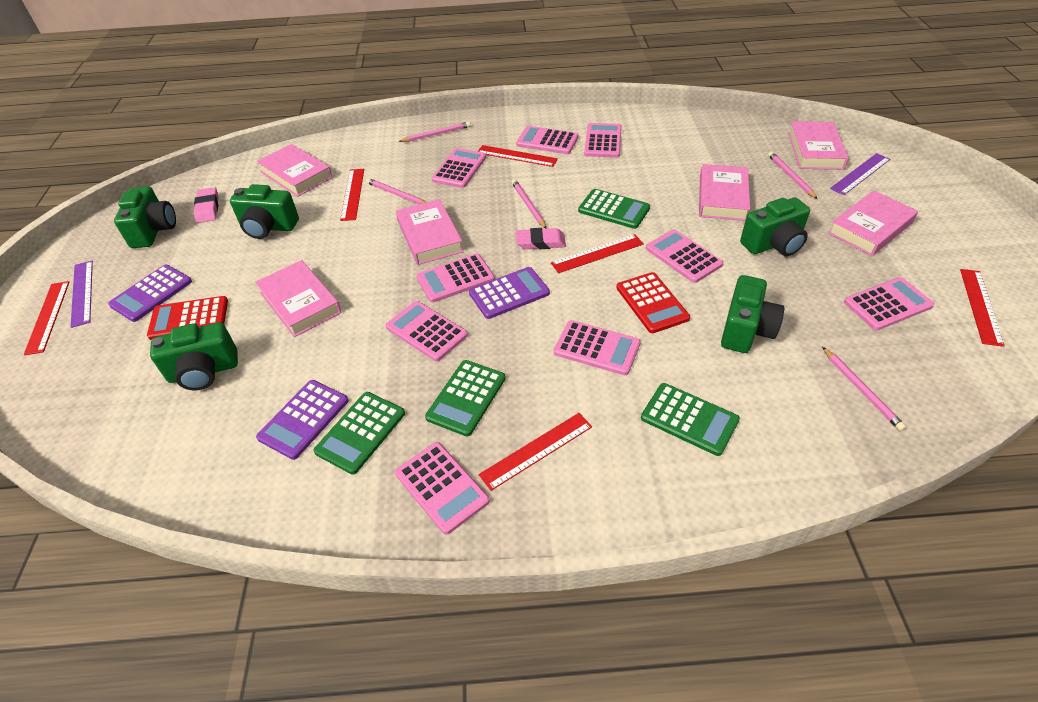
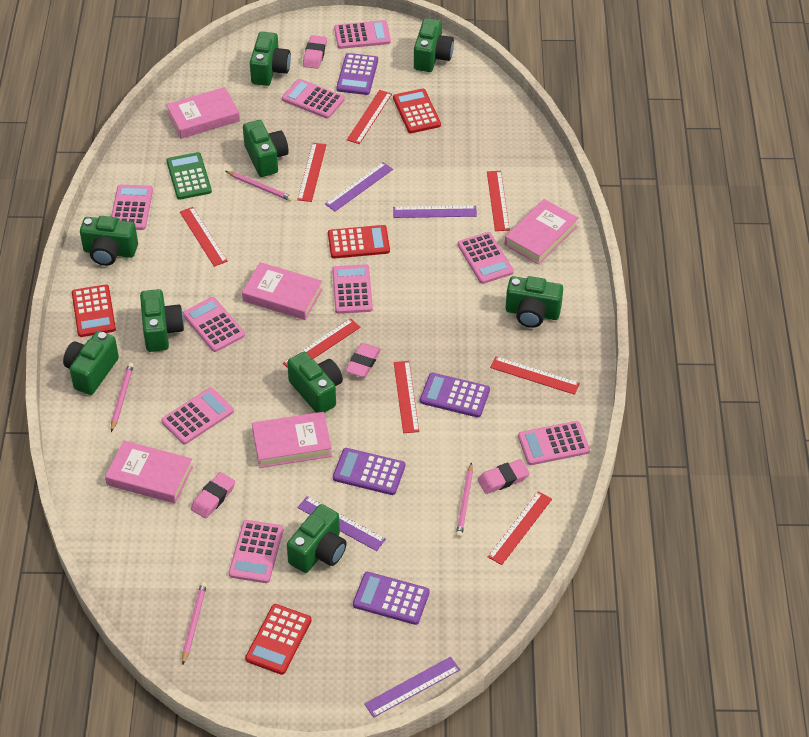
green calculator: [314,392,405,475] [425,360,506,436] [578,189,650,229] [641,383,740,456] = 4 -> [166,152,212,200] = 1
green camera: [114,186,176,248] [150,322,238,390] [230,184,299,239] [721,275,784,353] [740,197,810,256] = 5 -> [63,331,119,395] [80,216,138,266] [140,289,184,352] [243,120,289,177] [250,32,291,86] [287,352,343,413] [287,504,347,573] [414,18,454,72] [506,276,563,328] = 9
pink book: [255,260,342,337] [257,144,332,197] [396,199,464,265] [699,164,750,221] [788,121,849,170] [828,190,918,256] = 6 -> [105,440,193,504] [166,87,240,139] [242,262,323,320] [252,412,332,468] [505,199,578,265] = 5
pink eraser: [194,187,219,223] [516,228,566,249] = 2 -> [191,472,235,519] [303,35,327,69] [345,343,381,377] [478,459,529,494] = 4
pink pencil: [366,178,427,204] [398,122,471,142] [512,180,547,229] [768,152,817,199] [822,347,906,431] = 5 -> [111,362,134,432] [182,582,207,664] [226,171,293,201] [456,462,473,538] = 4
purple calculator: [108,265,192,322] [256,380,349,460] [469,267,550,319] = 3 -> [333,448,405,495] [336,53,378,95] [353,572,430,625] [420,373,490,417] = 4
purple ruler: [70,261,93,328] [830,153,890,195] = 2 -> [298,496,386,551] [325,162,393,211] [364,657,460,718] [393,205,477,218] = 4
red calculator: [147,296,228,340] [616,272,690,333] = 2 -> [72,284,116,337] [245,604,311,675] [328,225,390,259] [393,88,441,133] = 4
red ruler: [24,281,70,355] [340,169,364,221] [478,145,558,167] [479,413,592,491] [551,234,644,273] [960,269,1005,347] = 6 -> [180,207,228,267] [283,318,361,368] [297,143,326,202] [347,90,392,144] [394,361,419,433] [487,171,510,231] [488,491,552,565] [490,356,580,395] = 8

